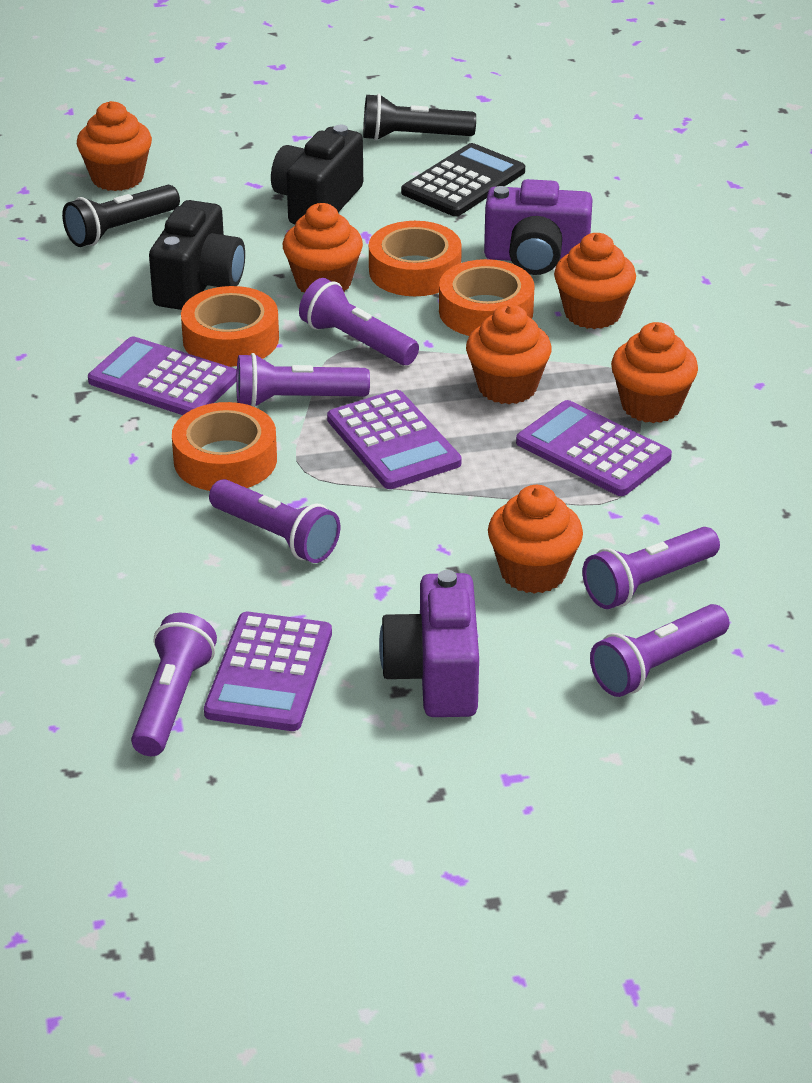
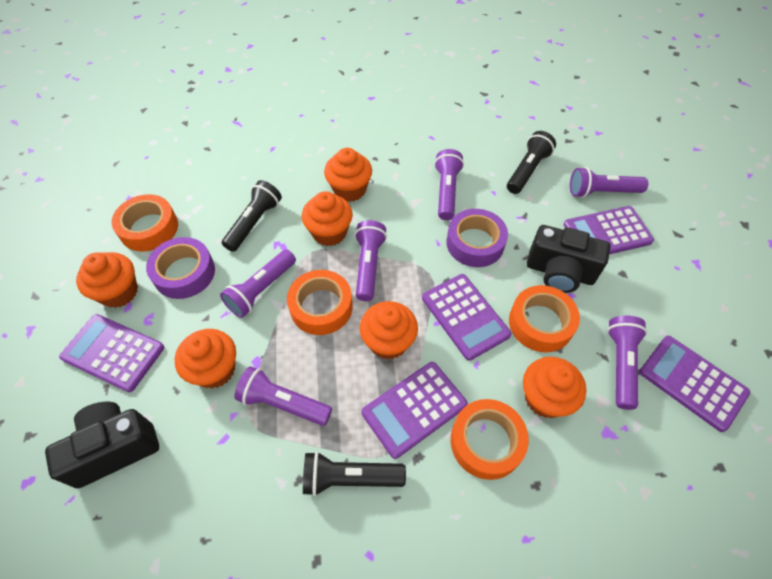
black calculator: [401,143,525,216] = 1 -> none = 0
black flashlight: [62,185,180,247] [363,94,476,141] = 2 -> [222,180,282,252] [303,451,406,496] [507,131,556,194] = 3
purple calculator: [88,337,237,415] [204,612,332,731] [327,390,462,489] [516,400,672,496] = 4 -> [59,314,164,392] [361,362,468,459] [422,274,511,361] [564,206,654,254] [639,336,750,432] = 5
purple camera: [379,570,479,717] [484,179,593,275] = 2 -> none = 0
purple tape: none = 0 -> [146,237,215,299] [446,209,508,267] = 2

